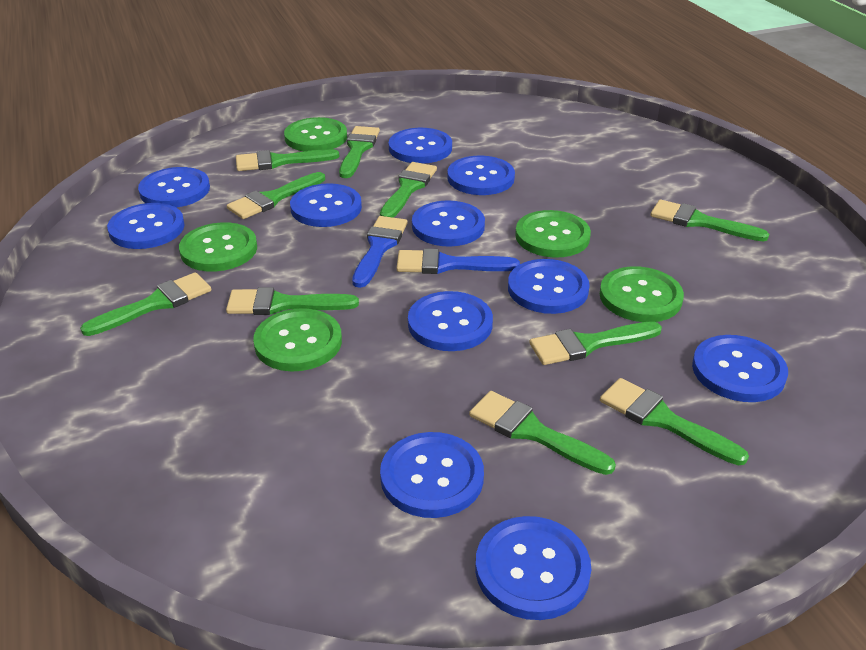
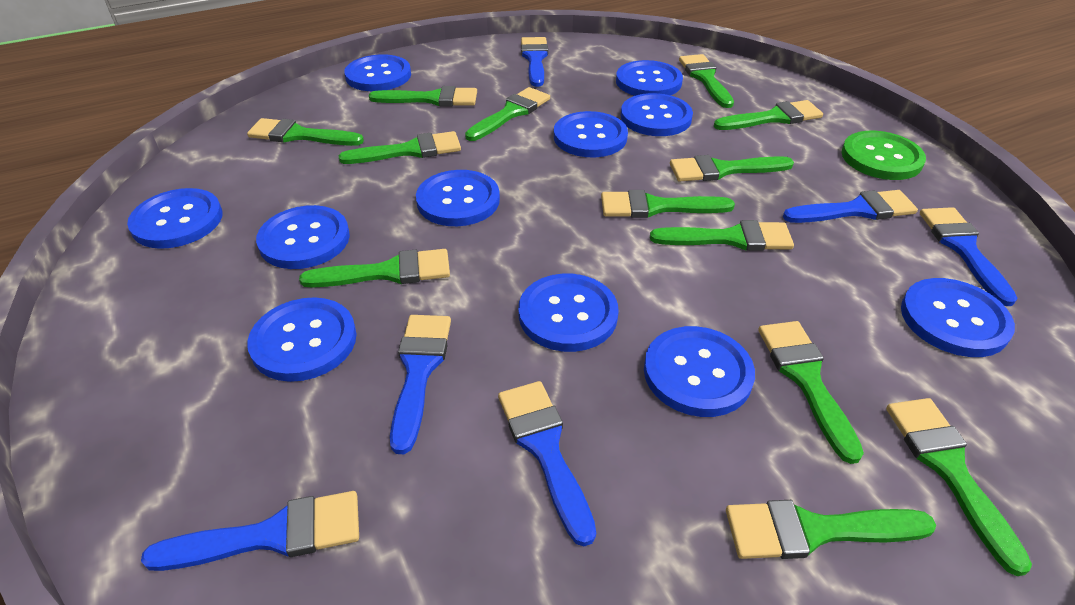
blue brush: [352,216,408,288] [397,249,520,274] = 2 -> [141,491,359,571] [390,315,451,454] [498,381,596,547] [521,37,548,87] [783,190,918,223] [920,207,1018,306] = 6
green brush: [80,272,211,336] [226,287,359,315] [227,172,325,219] [236,149,339,171] [339,126,380,178] [380,162,437,218] [469,391,616,475] [529,321,662,365] [600,378,749,465] [650,199,769,242] = 10 -> [247,118,364,146] [299,249,450,288] [338,131,461,164] [369,86,477,107] [465,87,550,141] [601,190,735,218] [650,220,794,251] [670,155,794,182] [679,54,734,108] [714,100,823,130] [726,500,936,559] [758,321,864,464] [886,398,1032,576] = 13
green button: [179,222,257,272] [253,308,342,371] [284,117,347,151] [515,210,591,258] [600,266,684,322] = 5 -> [842,131,926,180] = 1

